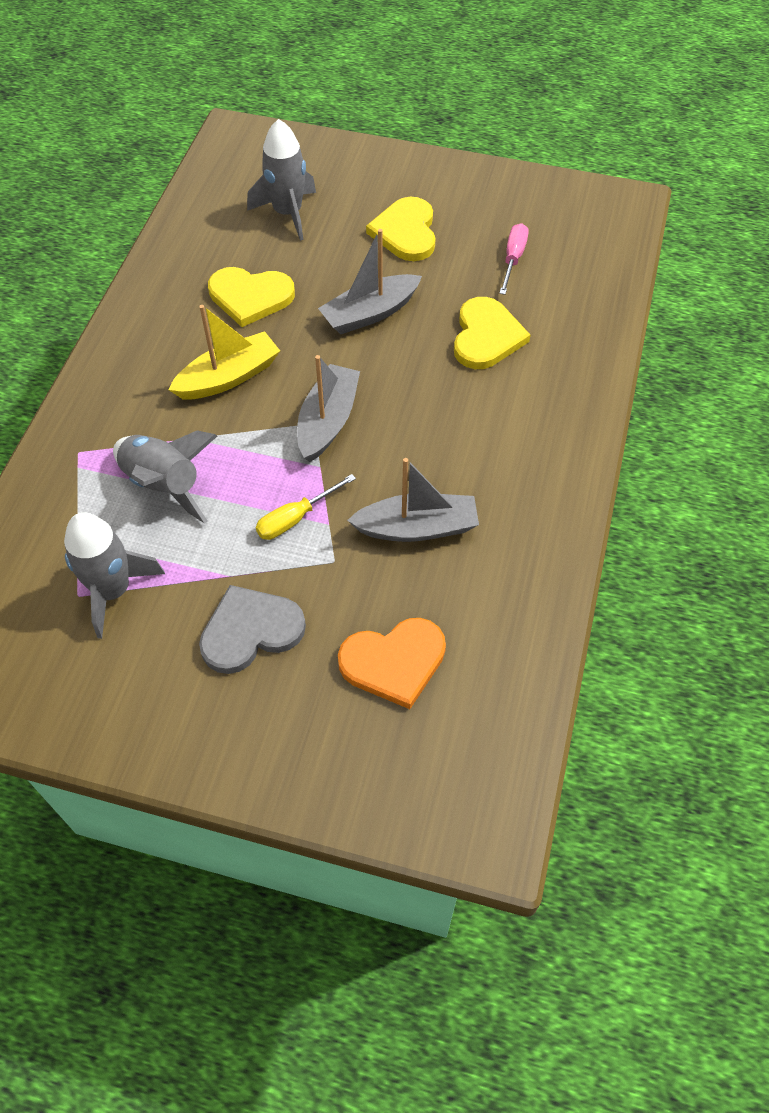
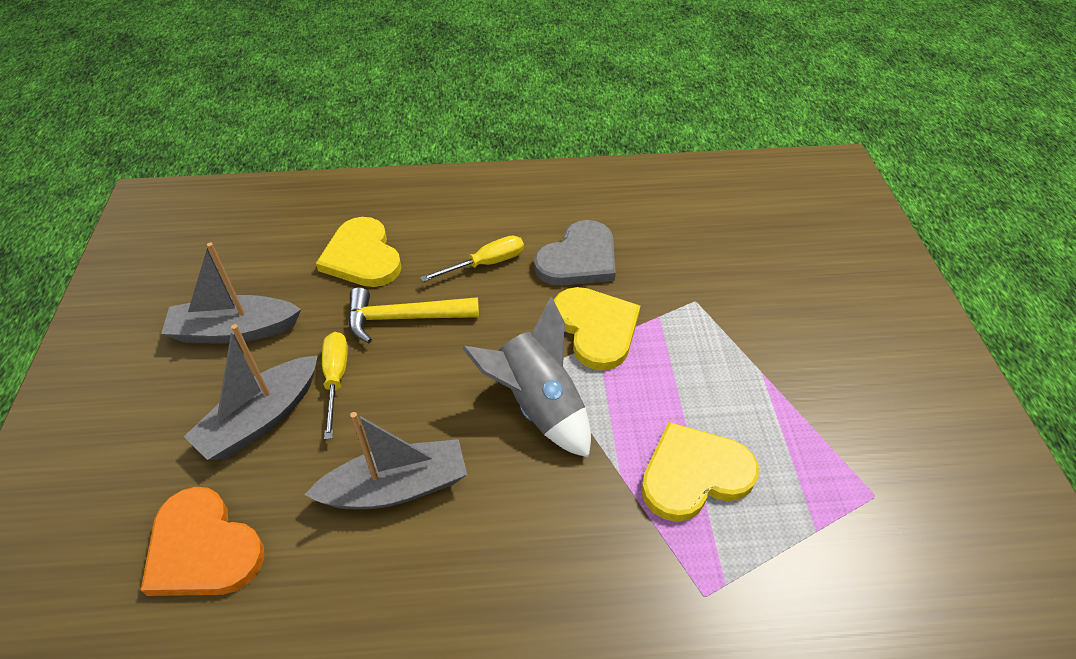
grey rocket: [64,512,165,639] [113,430,217,523] [247,119,316,241] = 3 -> [462,297,591,458] = 1
pink screwdriver: [499,223,529,295] = 1 -> none = 0
yellow boat: [168,305,280,399] = 1 -> none = 0
yellow hammer: none = 0 -> [348,287,479,343] = 1
yellow screwdriver: [256,474,356,540] = 1 -> [322,332,348,440] [421,236,524,282] = 2

